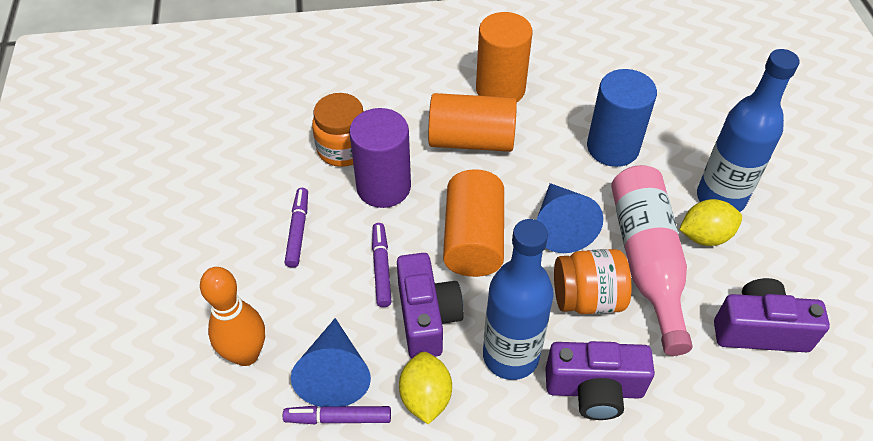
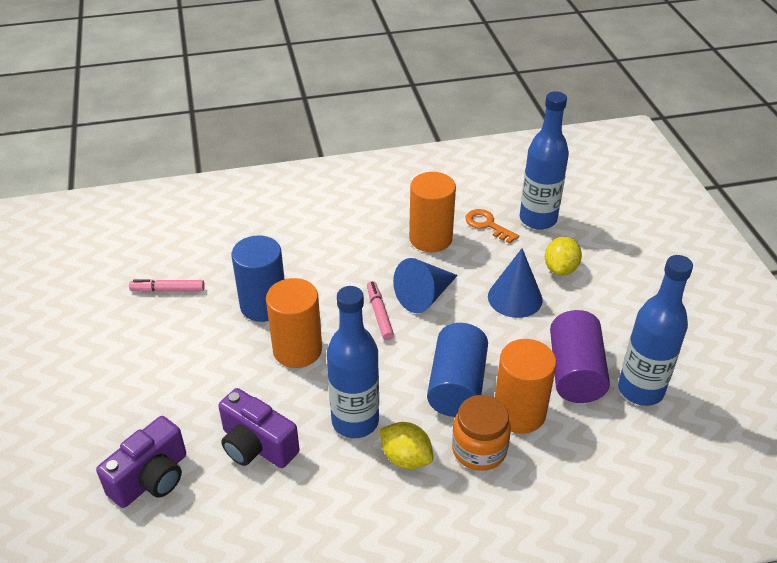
blue bottle: [483,219,554,380] [697,49,799,212] = 2 -> [327,286,379,438] [520,91,569,230] [618,255,693,406] = 3
blue cylinder: [587,69,657,167] = 1 -> [232,235,284,322] [427,323,488,417] = 2
orange bowling pin: [200,267,265,366] = 1 -> none = 0
orange jar: [312,93,364,167] [554,249,632,314] = 2 -> [452,395,511,471] = 1
orange key: none = 0 -> [465,209,519,244] = 1
pink bottle: [611,165,693,356] = 1 -> none = 0
pink marker: none = 0 -> [129,279,205,292] [367,281,394,340] = 2
purple camera: [397,253,464,359] [545,341,655,420] [714,278,830,352] = 3 -> [96,416,186,508] [218,388,299,468] = 2
purple marker: [283,406,391,424] [285,188,308,268] [372,223,392,307] = 3 -> none = 0

